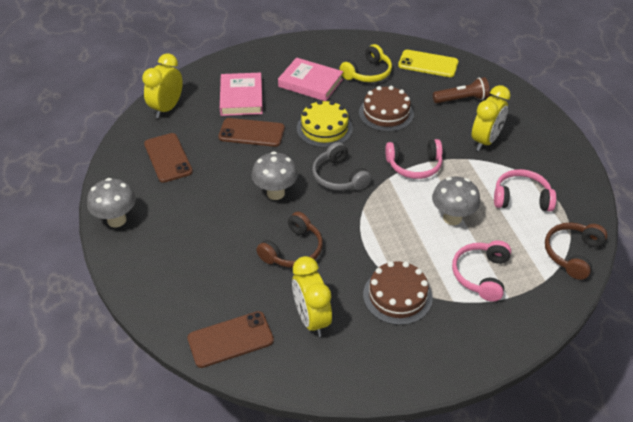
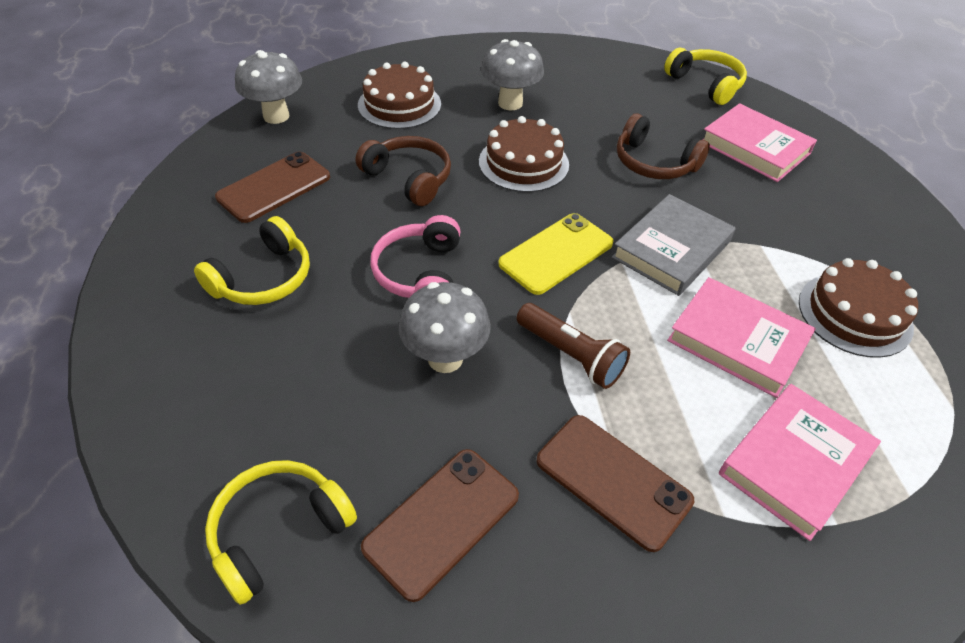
brown cake: [359,86,414,132] [363,261,433,325] = 2 -> [358,62,441,129] [479,116,569,192] [799,258,918,358] = 3
grey book: none = 0 -> [612,194,736,296] = 1
grey headphones: [312,142,371,191] = 1 -> none = 0
pink book: [220,73,263,116] [278,57,343,101] = 2 -> [667,277,816,398] [703,103,817,182] [719,384,881,541] = 3
pink headphones: [385,139,443,179] [452,240,511,302] [494,169,556,211] = 3 -> [370,215,460,298] = 1
yellow cake: [297,100,353,148] = 1 -> none = 0
yellow clock: [142,53,183,118] [292,256,332,337] [472,85,511,151] = 3 -> none = 0
yellow headphones: [340,44,392,82] = 1 -> [194,216,310,305] [205,460,357,605] [664,48,747,105] = 3

